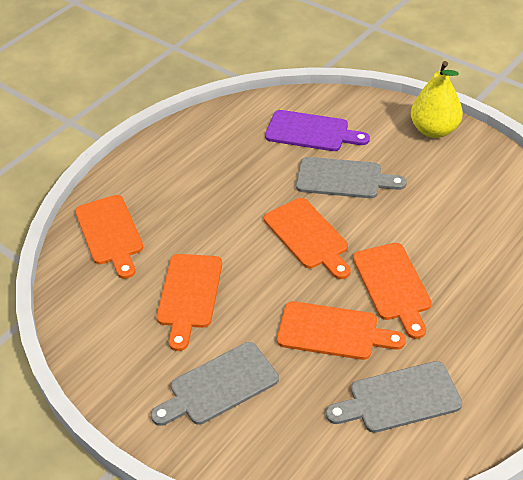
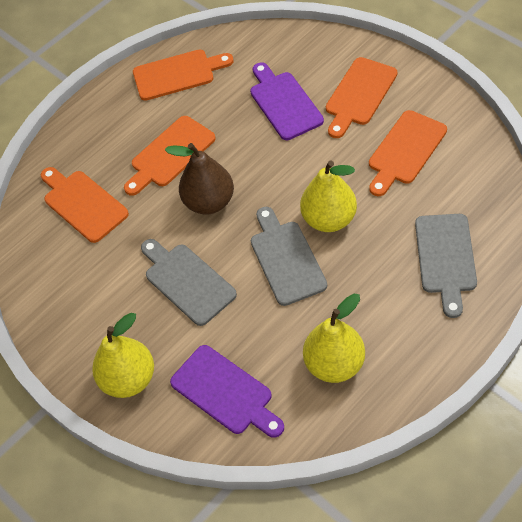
brown pear: none = 0 -> [165,143,234,215] = 1
purple cutting board: [265,110,370,151] = 1 -> [170,345,284,438] [250,63,324,140] = 2
yellow pear: [411,61,463,138] = 1 -> [92,313,154,398] [300,161,357,232] [303,294,365,383] = 3

